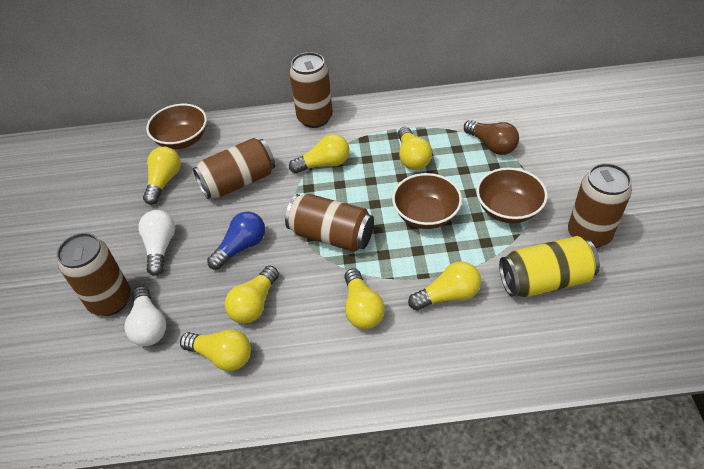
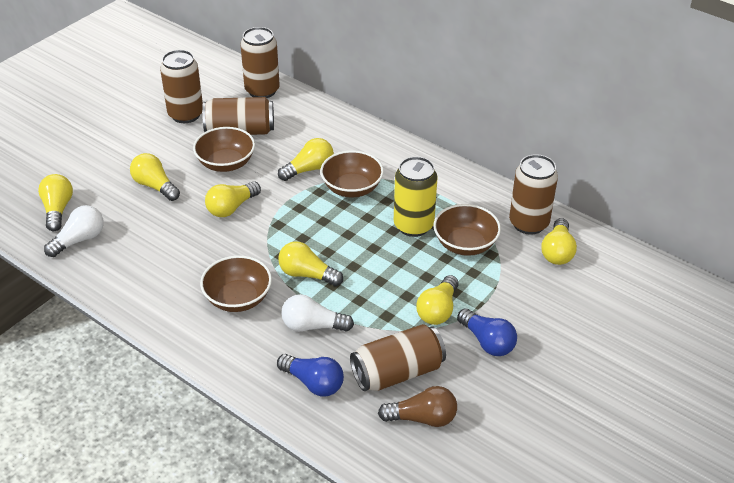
blue light bulb: [207,211,265,270] = 1 -> [277,354,344,396] [457,308,517,356] = 2
brown bowl: [146,104,207,149] [392,173,462,229] [476,168,548,223] = 3 -> [193,127,255,172] [200,256,272,312] [320,150,384,197] [433,204,501,256] = 4

